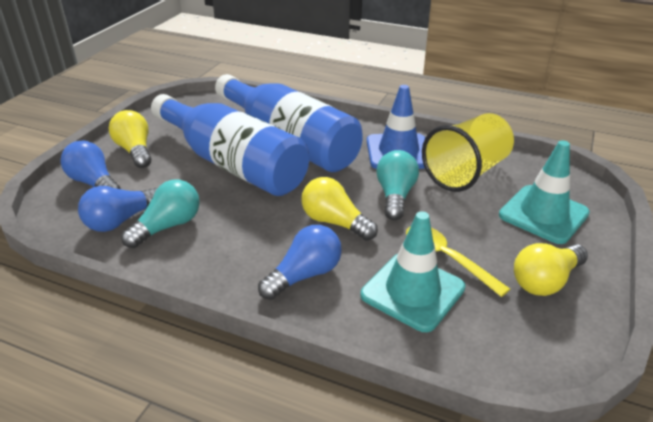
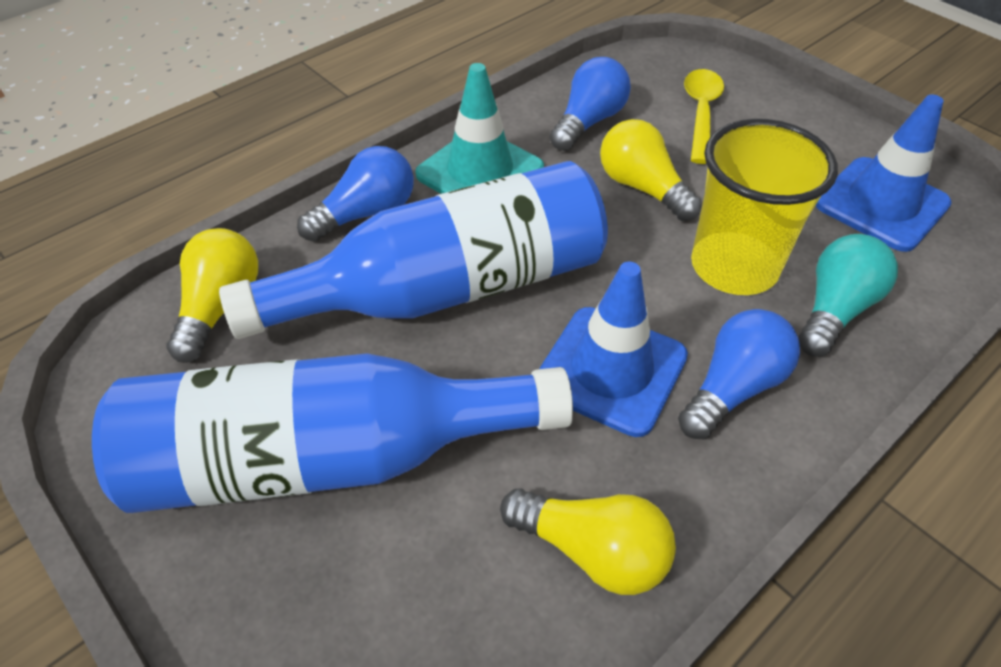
blue traffic cone: [367,85,425,169] = 1 -> [539,261,688,437] [816,94,952,252] = 2
turquoise light bulb: [121,179,200,248] [376,150,419,220] = 2 -> [798,234,898,357] = 1
turquoise traffic cone: [361,211,465,332] [499,140,590,244] = 2 -> [415,63,544,194] = 1

